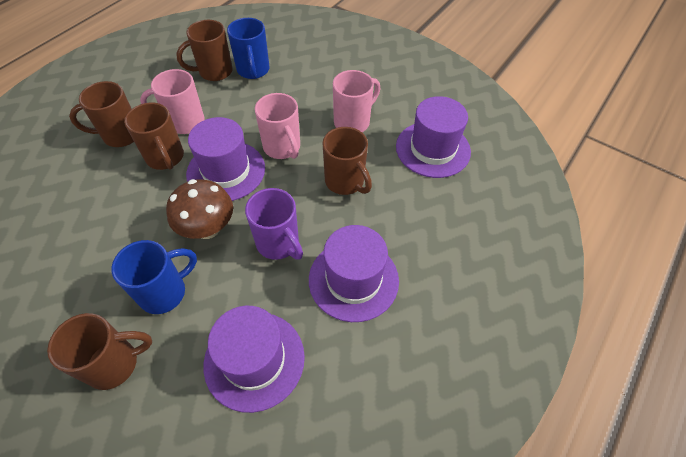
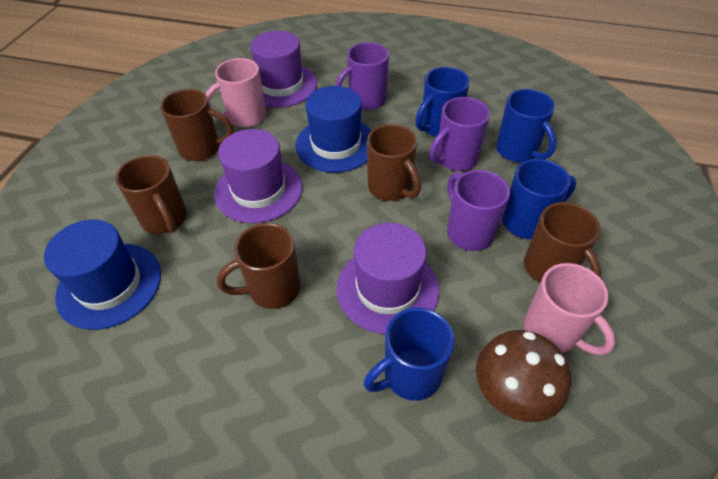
blue hat: none = 0 -> [44,220,161,330] [295,86,371,173] = 2
blue mug: [111,240,197,314] [227,18,269,79] = 2 -> [364,308,454,401] [416,67,470,137] [496,89,557,162] [502,159,576,239] = 4
pink mug: [140,69,205,134] [255,93,300,159] [333,70,380,132] = 3 -> [205,58,266,127] [524,263,616,355] = 2
purple hat: [186,117,265,201] [204,306,305,413] [309,225,399,322] [396,96,471,178] = 4 -> [214,129,302,223] [250,31,317,107] [337,223,439,334] = 3
purple mug: [245,188,303,260] = 1 -> [336,42,389,110] [429,97,490,171] [447,170,510,251] = 3

